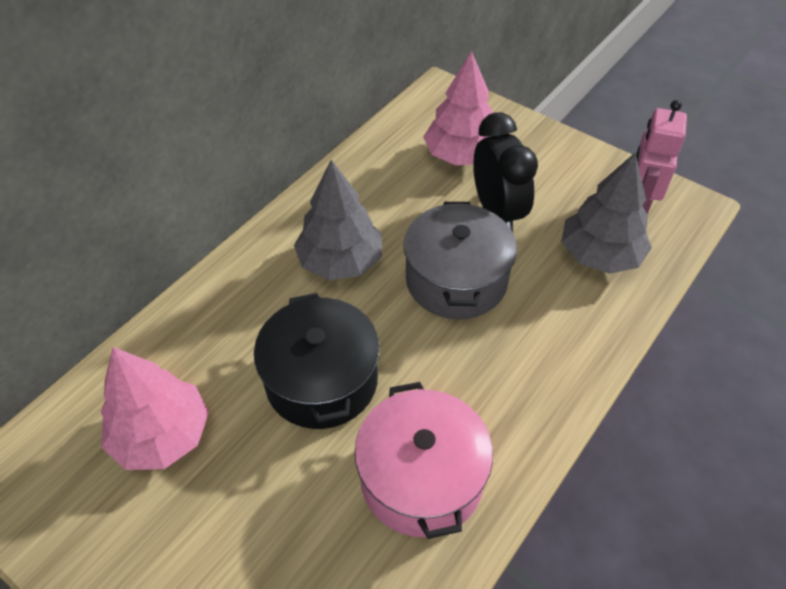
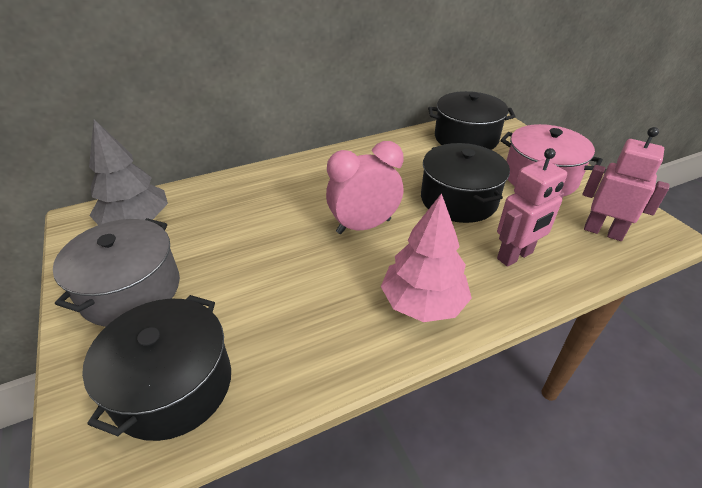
black clock: [473,112,538,232] = 1 -> none = 0
black pot: [254,293,380,429] = 1 -> [82,295,231,441] [421,143,510,223] [428,91,516,150] = 3
grey tree: [294,160,382,280] [561,153,652,274] = 2 -> [89,119,168,225] = 1
pink clock: none = 0 -> [326,141,403,234] = 1
pink robot: [636,100,687,215] = 1 -> [497,148,567,267] [583,127,670,241] = 2
pink tree: [101,347,209,470] [423,51,494,166] = 2 -> [381,193,472,322] = 1

